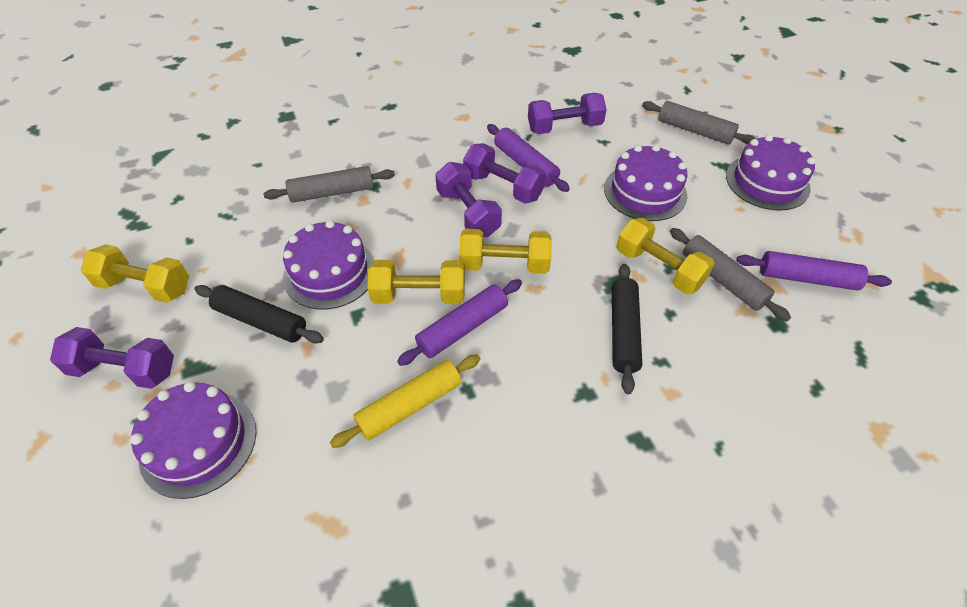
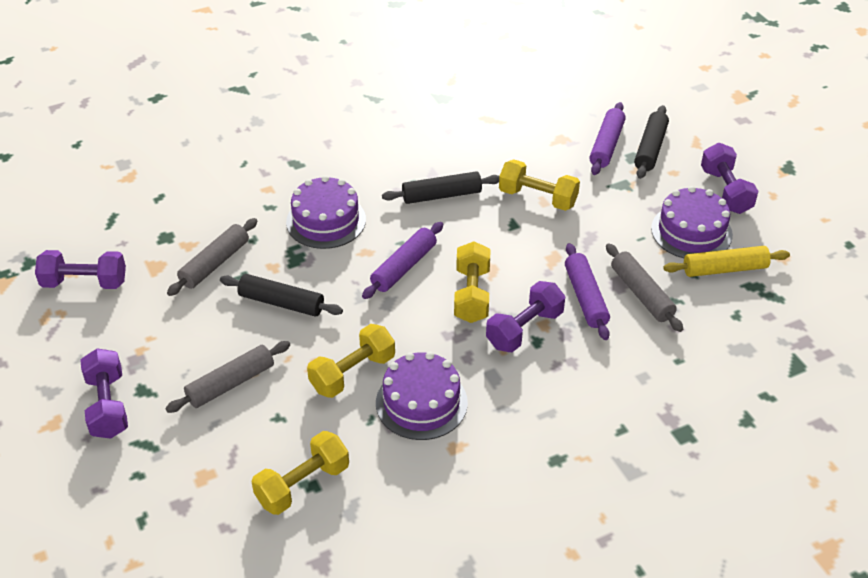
black rolling pin: [194,285,324,343] [612,264,642,394] = 2 -> [220,274,343,317] [382,171,499,204] [634,105,669,179] = 3
purple cake: [130,381,256,499] [283,220,375,310] [604,145,688,221] [726,135,815,211] = 4 -> [286,175,366,249] [376,352,468,440] [651,186,733,258] = 3

